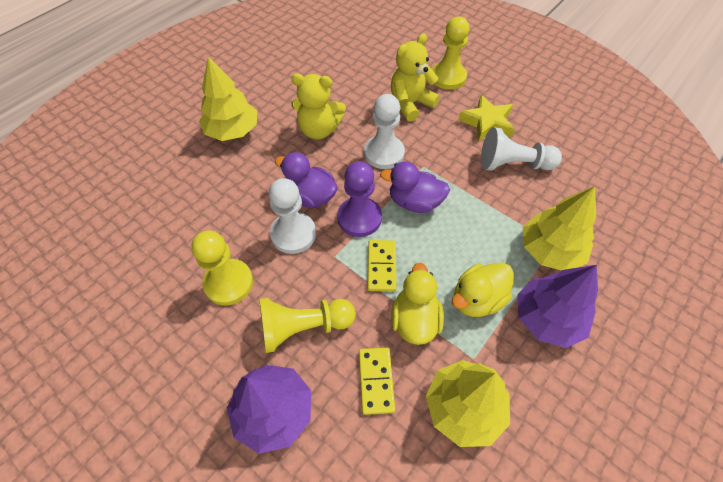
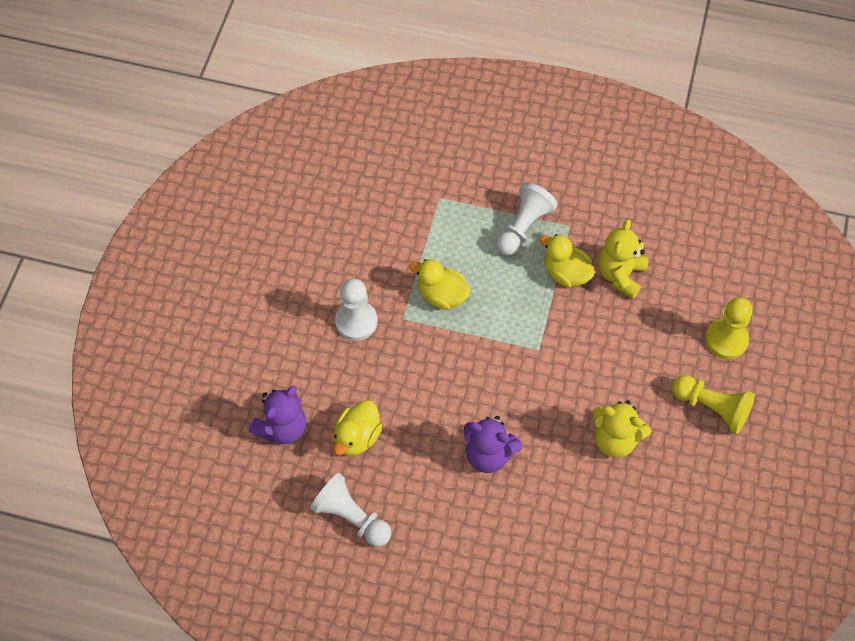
purple duck: [275,152,338,208] [380,161,450,213] = 2 -> none = 0
purple pawn: [337,161,382,237] = 1 -> none = 0
purple teddy bear: none = 0 -> [249,386,306,444] [464,416,523,473] = 2
purple tree: [227,365,311,454] [517,265,598,348] = 2 -> none = 0
yellow domino: [359,347,395,415] [368,240,396,292] = 2 -> none = 0
yellow duck: [391,263,444,345] [452,263,514,317] = 2 -> [333,400,382,456] [409,259,471,310] [539,234,595,288] = 3
yellow pawn: [191,231,253,305] [260,298,356,353] [432,17,469,90] = 3 -> [672,375,755,434] [705,297,753,359] = 2
yellow star: [459,95,514,142] = 1 -> none = 0
yellow tree: [199,56,257,141] [426,360,510,447] [523,186,596,271] = 3 -> none = 0

